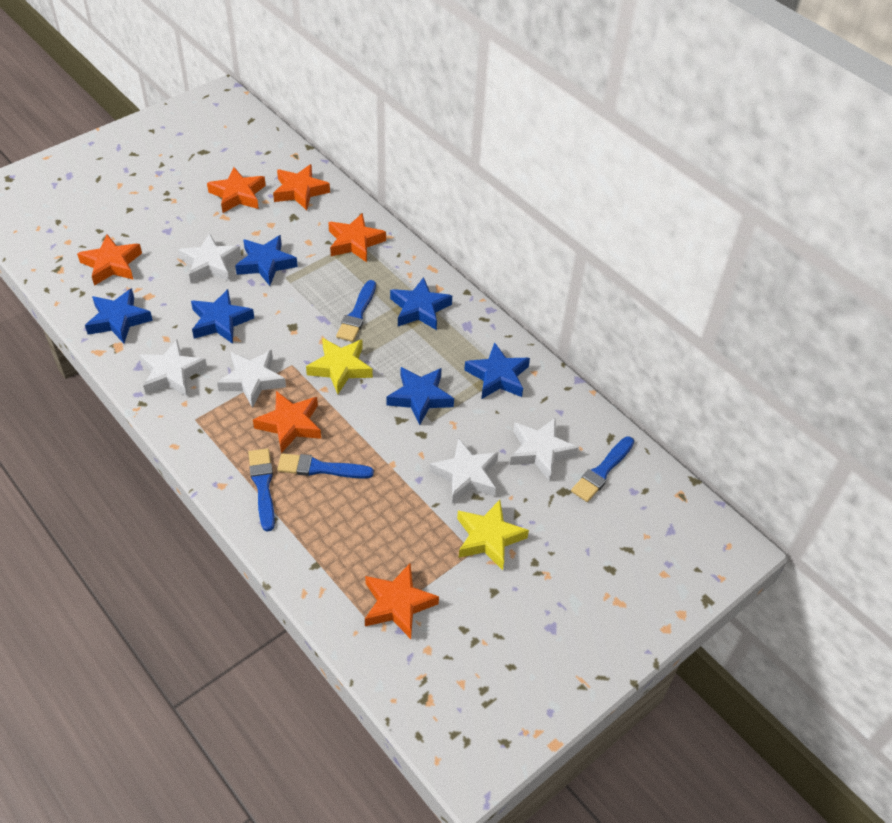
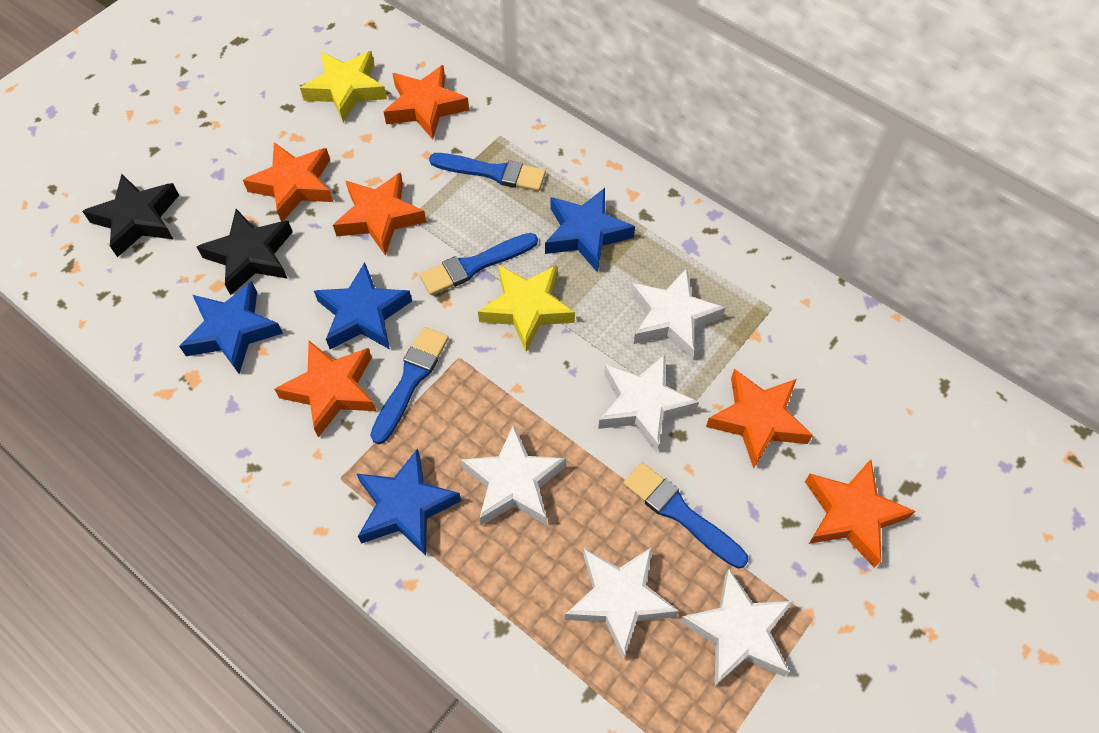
black star: none = 0 -> [82,174,179,257] [197,209,293,295] = 2
blue star: [85,288,153,343] [191,289,254,344] [235,235,298,286] [387,367,454,425] [390,277,452,330] [464,342,530,399] = 6 -> [179,281,283,374] [314,262,412,349] [357,448,461,556] [545,188,635,273] = 4

